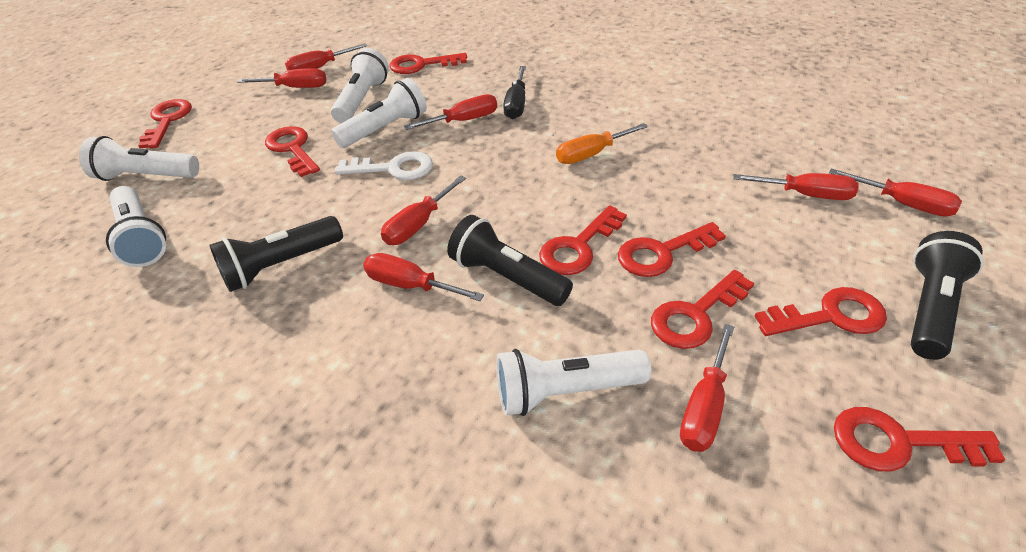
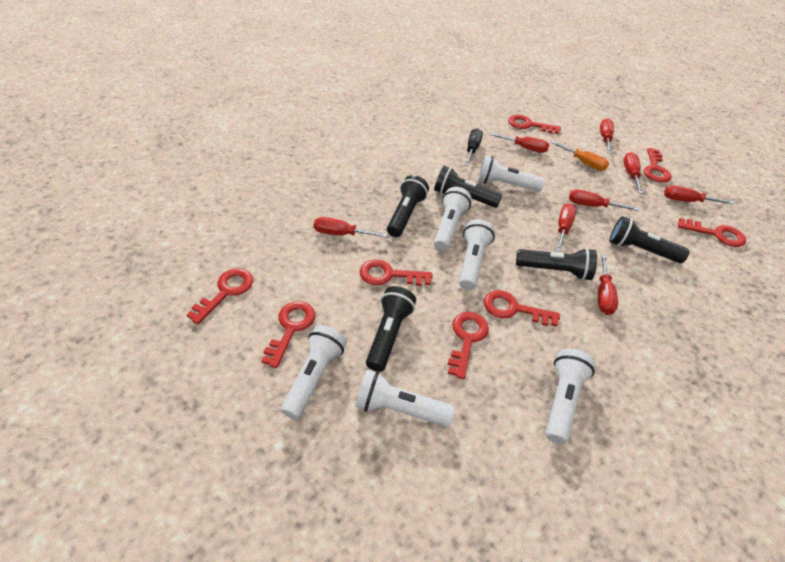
black flashlight: [210,216,343,292] [447,215,573,306] [911,231,984,360] = 3 -> [366,286,416,372] [387,175,429,237] [434,166,502,208] [516,248,597,281] [609,216,690,263] = 5
white flashlight: [79,136,199,181] [106,186,166,267] [331,48,389,123] [331,78,427,148] [496,349,652,416] = 5 -> [281,325,347,419] [355,370,455,427] [434,187,472,251] [459,219,495,290] [478,156,545,192] [546,349,595,444] = 6
white key: [335,151,433,180] = 1 -> none = 0

